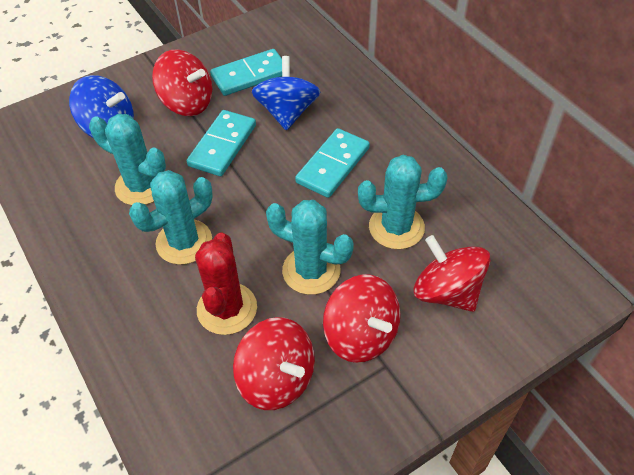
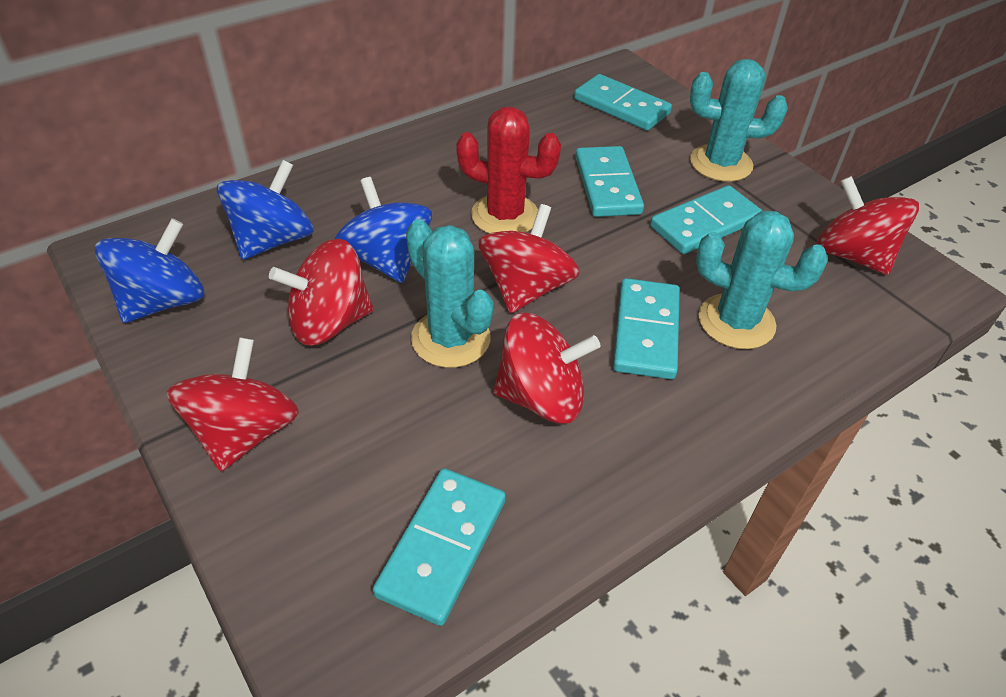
blue spinning top: [69,75,134,138] [252,56,321,131] = 2 -> [95,218,204,323] [217,160,314,260] [335,177,432,283] = 3
red spinning top: [152,49,212,116] [233,317,315,410] [323,275,400,363] [414,235,490,312] = 4 -> [166,337,299,471] [269,239,373,346] [478,204,580,313] [493,313,600,424] [817,176,919,275] = 5
turquoise cactus: [89,114,166,205] [129,170,213,265] [266,200,354,295] [358,155,448,249] = 4 -> [406,219,493,368] [690,59,788,182] [696,211,828,349] = 3
turquoise domino: [187,110,256,176] [210,49,282,96] [295,128,370,198] = 3 -> [373,468,506,626] [574,74,672,131] [575,146,644,217] [613,278,680,379] [650,185,762,254] = 5

